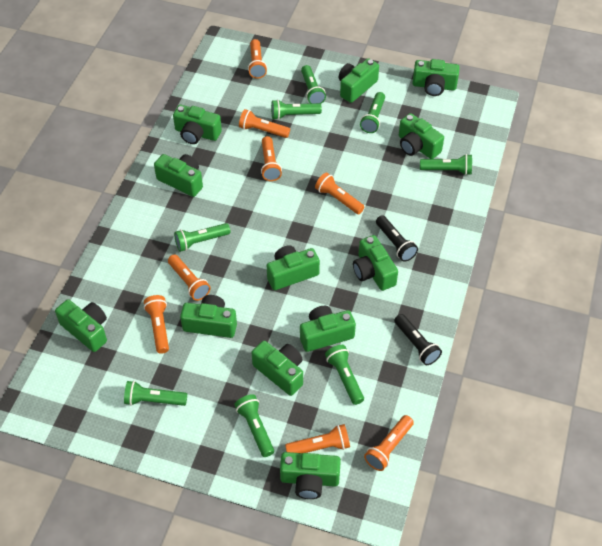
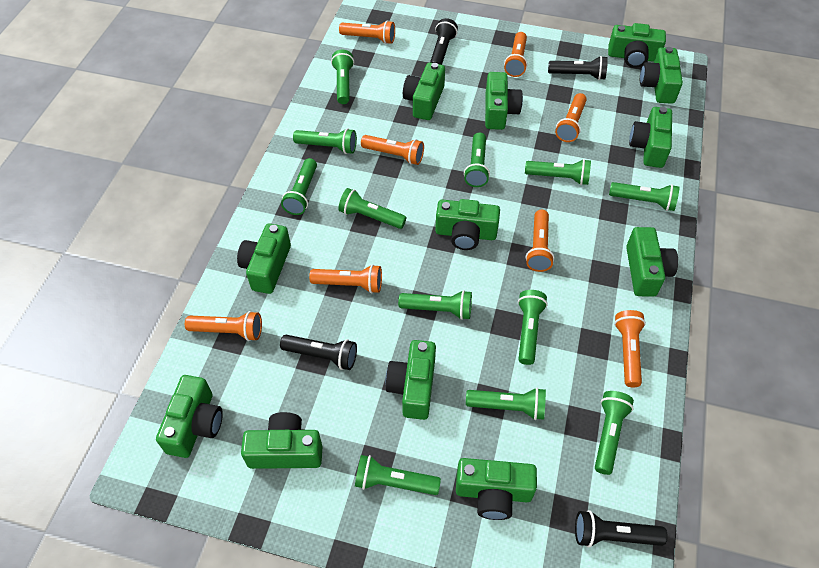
black flashlight: [376,216,418,261] [394,314,442,365] = 2 -> [280,335,357,370] [430,18,458,65] [548,56,608,80] [575,510,668,548] = 4
green flashlight: [124,381,187,406] [174,223,231,252] [234,394,274,457] [271,100,322,120] [301,65,326,104] [325,345,364,405] [360,92,385,133] [420,154,472,175] = 8 -> [281,158,317,215] [293,128,357,154] [331,50,354,104] [338,188,406,229] [355,455,441,495] [398,290,472,320] [464,133,490,187] [466,388,546,420] [518,290,547,365] [525,159,591,185] [595,391,634,475] [609,182,679,211] = 12

